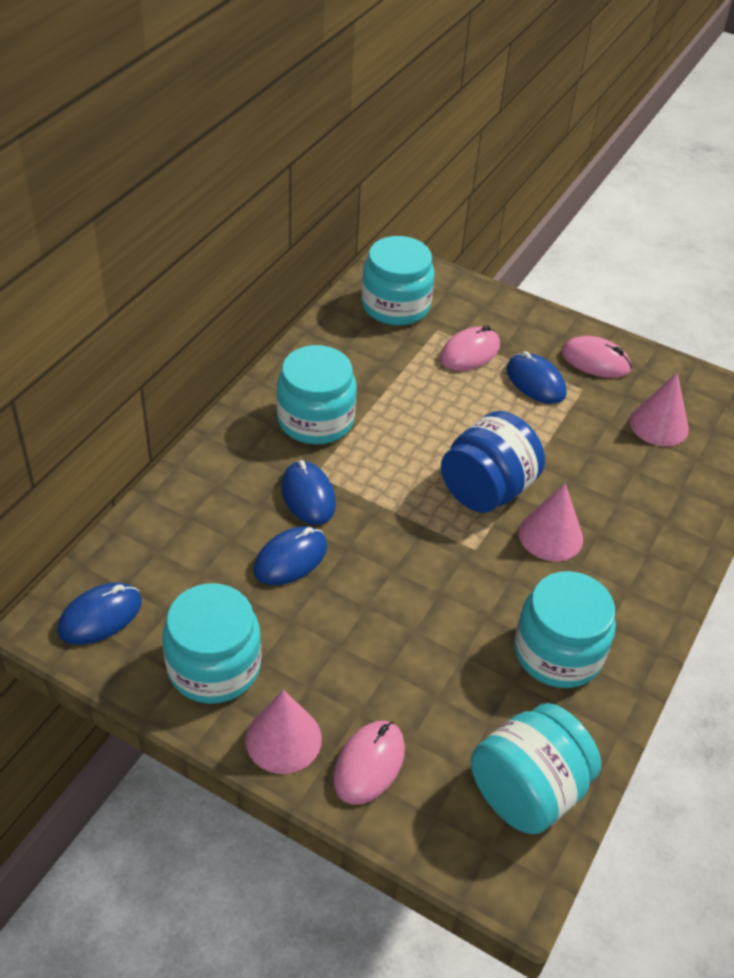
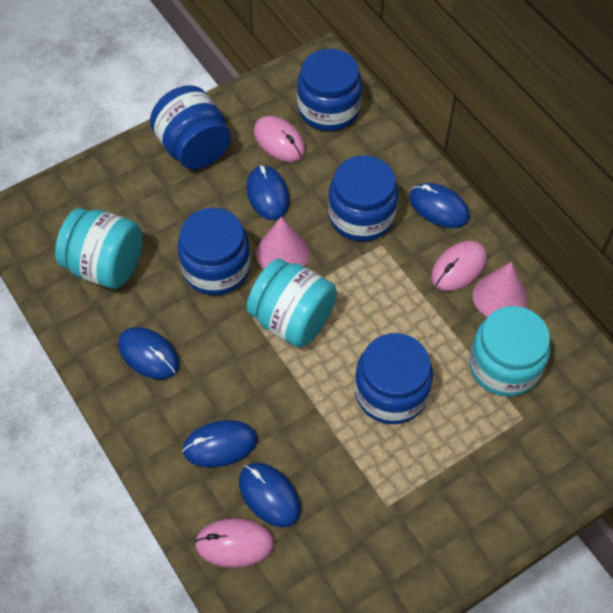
blue jar: [441,411,545,513] = 1 -> [150,85,231,170] [177,208,251,295] [297,49,362,131] [328,155,398,241] [355,333,433,424] = 5
blue mouse: [57,583,142,645] [253,526,327,585] [281,460,336,525] [506,351,567,404] = 4 -> [118,327,179,379] [182,420,257,467] [239,463,301,527] [247,165,290,220] [409,183,469,228] = 5
pink cone: [245,690,322,774] [519,483,583,561] [630,372,689,446] = 3 -> [256,216,309,269] [473,262,527,317] = 2
turquoise jar: [163,583,261,704] [276,345,357,445] [361,236,434,326] [471,703,601,834] [514,571,616,688] = 5 -> [55,208,142,289] [247,259,337,348] [469,306,551,396] = 3

